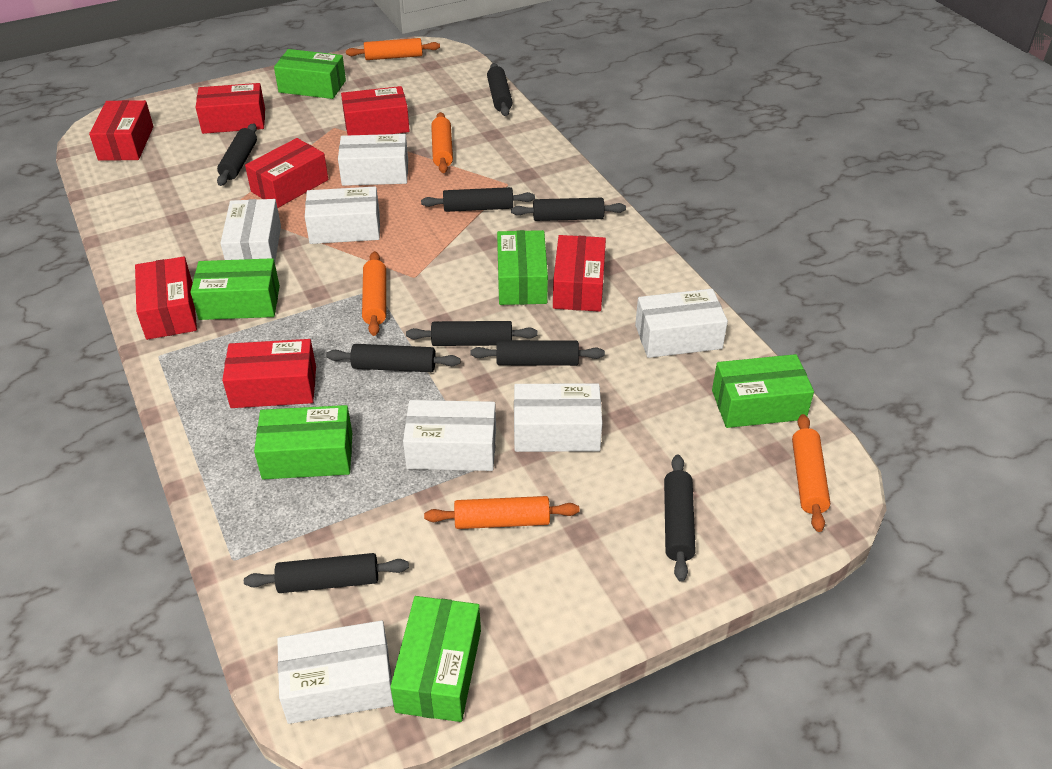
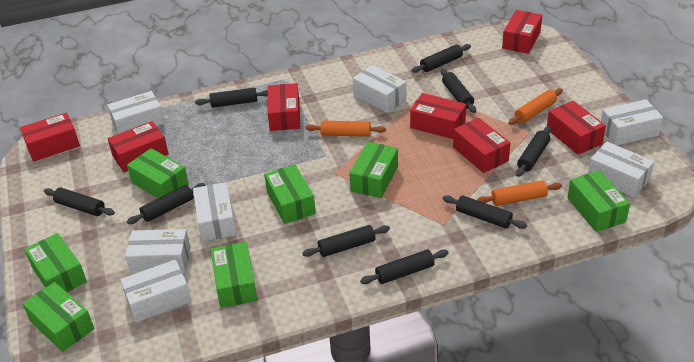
green box: [190,258,280,320] [254,405,352,479] [274,49,346,99] [390,596,481,722] [497,230,548,305] [712,354,814,428] = 6 -> [22,282,94,352] [24,233,87,292] [127,148,189,198] [211,242,258,308] [264,164,316,224] [349,142,398,198] [567,170,630,232] = 7
orange rolling pin: [346,38,440,60] [362,251,386,336] [424,496,580,529] [431,112,453,173] [792,414,830,532] = 5 -> [306,121,386,137] [477,180,562,206] [508,88,563,125] = 3

